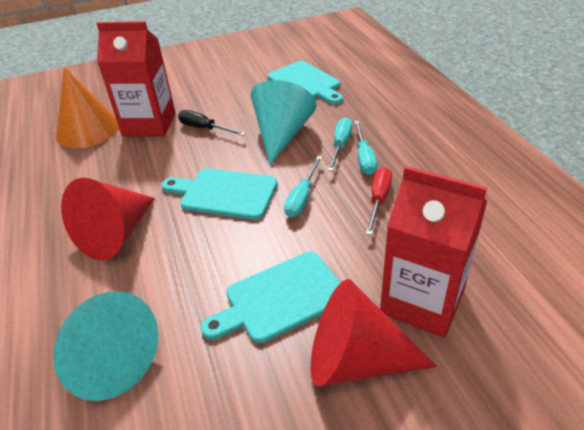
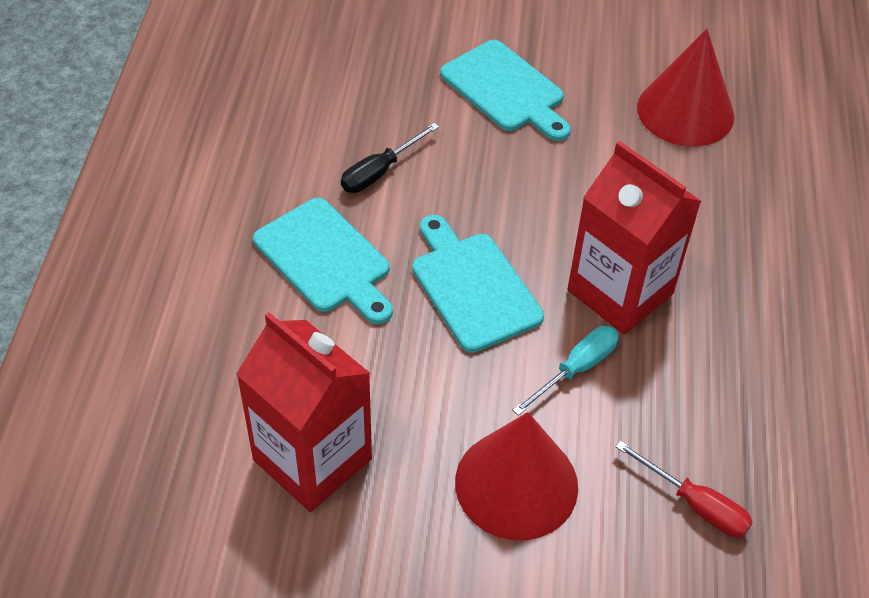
orange cone: [56,67,119,148] = 1 -> none = 0
turquoise cone: [53,291,158,401] [251,80,317,165] = 2 -> none = 0
turquoise screwdriver: [284,156,322,218] [328,117,352,171] [354,121,377,175] = 3 -> [512,326,619,416] = 1

